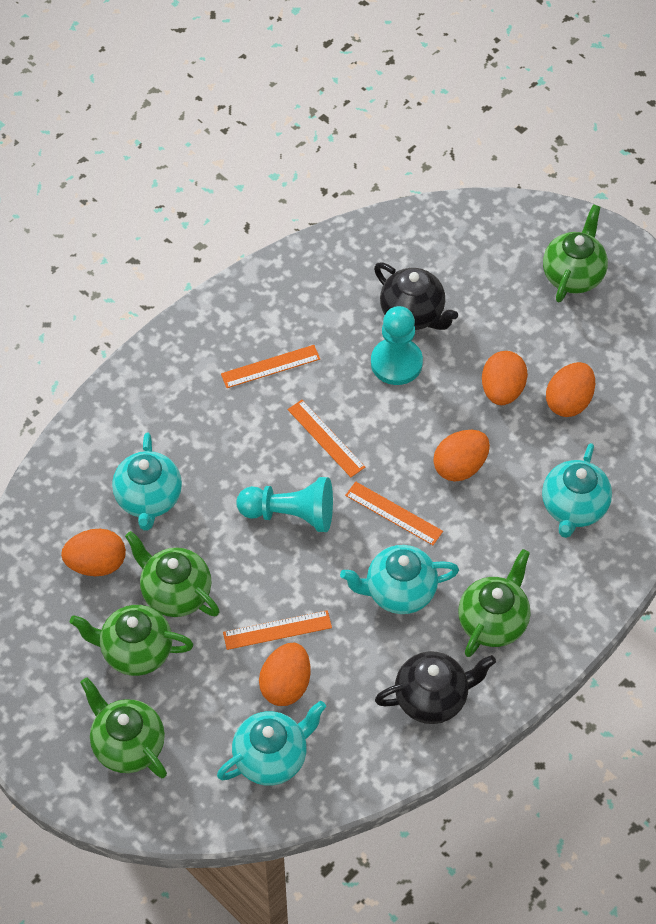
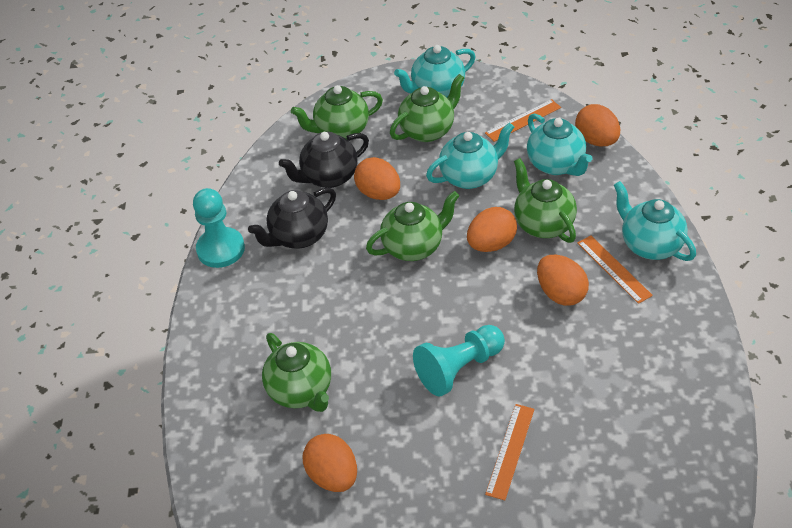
orange ruler: [221,345,320,388] [223,610,332,650] [288,400,365,477] [345,481,443,545] = 4 -> [485,99,561,142] [485,404,535,501] [577,235,653,304] = 3

